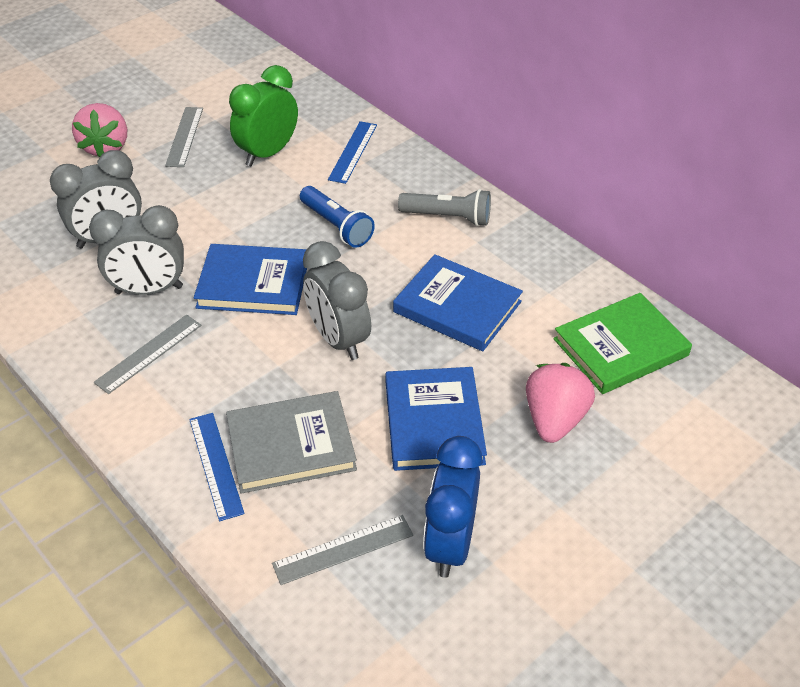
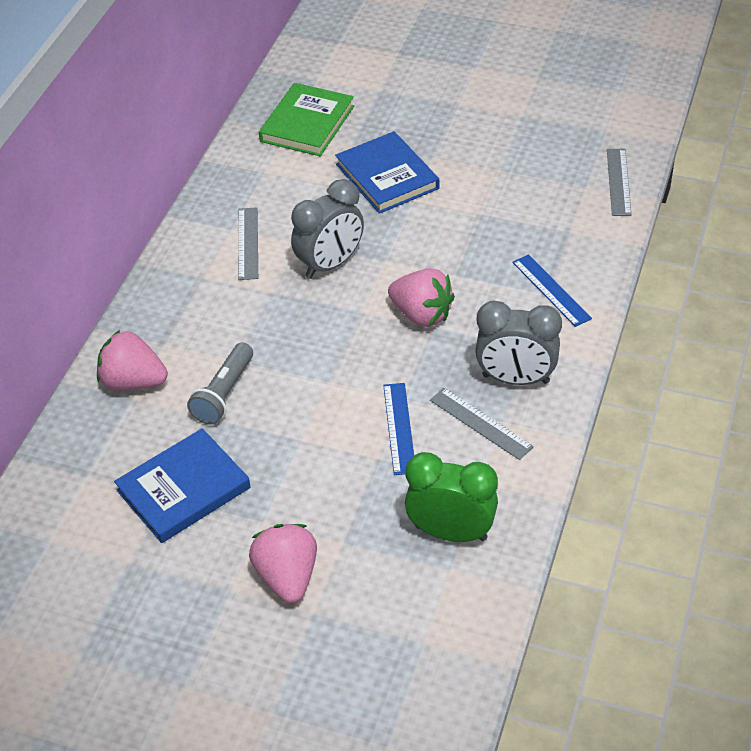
blue book: [194,244,307,315] [385,367,487,471] [393,254,523,351] = 3 -> [114,428,250,543] [335,131,439,214] = 2
blue clock: [423,436,483,578] = 1 -> none = 0
blue flashlight: [300,186,375,248] = 1 -> none = 0
grey book: [226,391,357,494] = 1 -> none = 0
grey clock: [50,150,142,248] [89,205,184,295] [303,241,371,360] = 3 -> [291,179,364,279] [475,301,562,385] = 2
pink strawberry: [72,103,127,157] [526,363,595,443] = 2 -> [97,330,168,390] [249,524,317,603] [388,268,455,327] = 3

